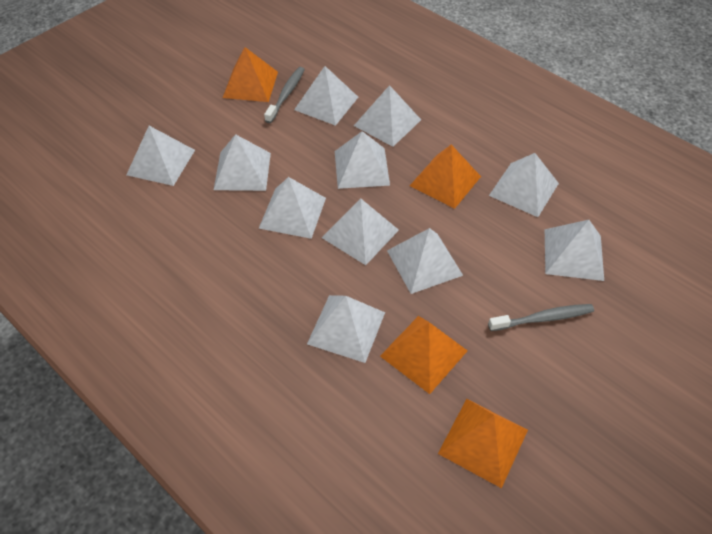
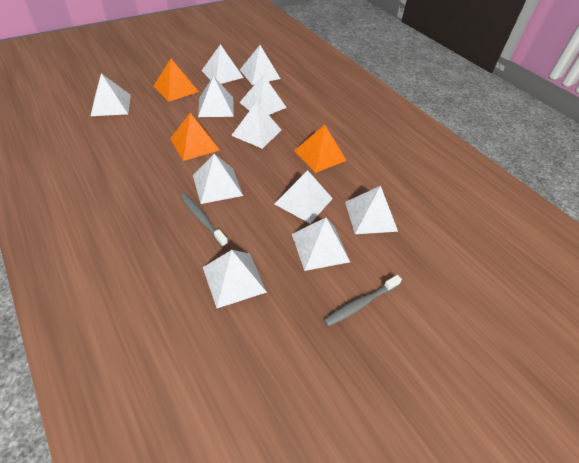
orange pyramid: [223,47,278,102] [380,316,467,394] [410,145,481,209] [438,399,528,488] = 4 -> [154,59,199,102] [170,113,220,161] [294,125,347,173] = 3

